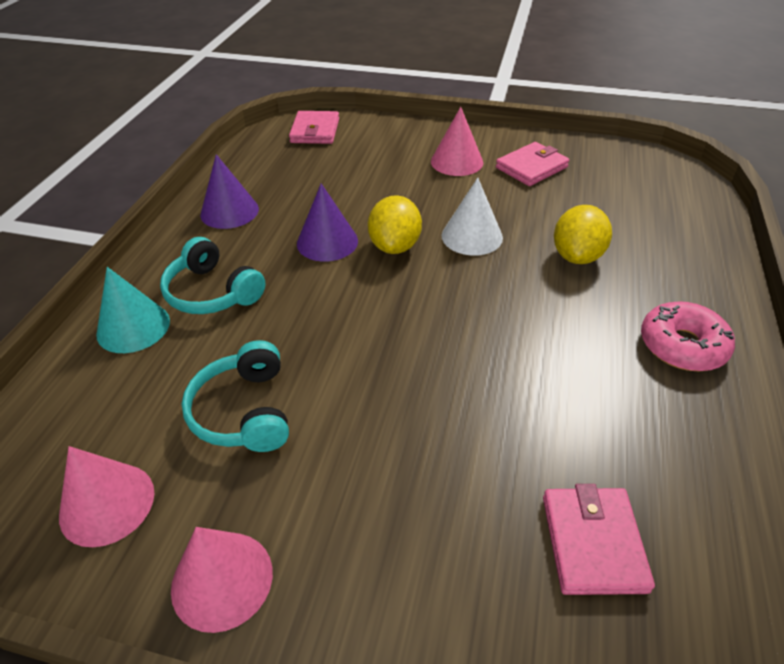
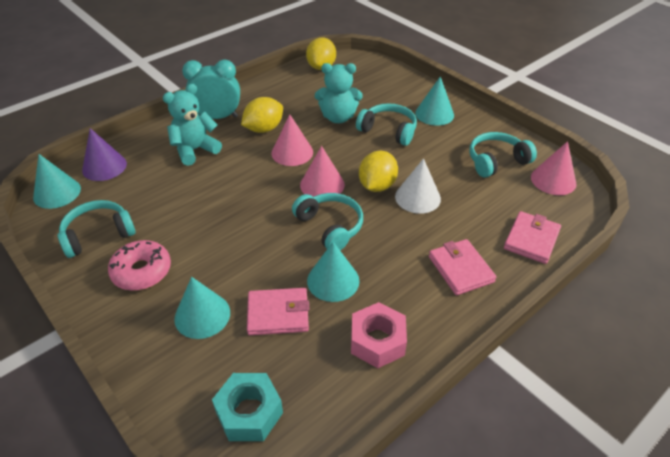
pink nut: none = 0 -> [351,302,407,368] = 1
purple cone: [200,154,259,229] [297,183,358,262] = 2 -> [82,128,127,181] = 1
turquoise clock: none = 0 -> [182,59,240,119] = 1
turquoise cone: [96,267,170,353] = 1 -> [33,154,81,209] [174,277,230,339] [307,242,360,302] [415,76,454,125] = 4
turquoise headphones: [160,237,266,314] [182,340,289,452] = 2 -> [58,200,136,258] [292,193,363,250] [356,103,417,146] [469,132,537,178] = 4
turquoise nut: none = 0 -> [212,373,283,441] = 1
turquoise teddy bear: none = 0 -> [163,84,222,166] [315,63,363,123] = 2
yellow lemon: [368,195,422,254] [554,205,612,264] = 2 -> [241,97,283,133] [306,37,336,70] [359,151,398,192] = 3

